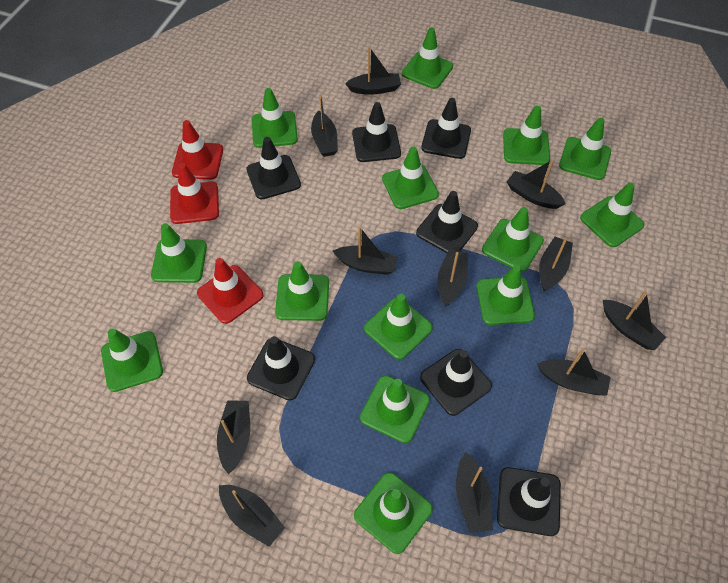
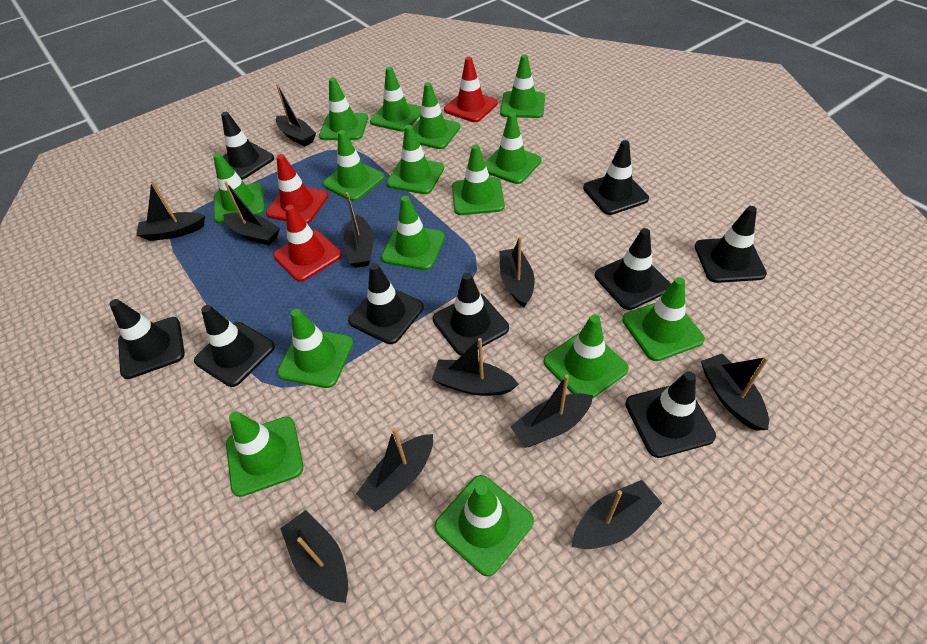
black traffic cone: [246,137,301,199] [247,336,315,400] [352,102,401,162] [416,191,478,253] [420,349,492,416] [421,98,471,159] [497,467,561,536] = 7 -> [109,299,185,379] [194,305,275,387] [221,112,274,180] [348,263,424,344] [433,273,509,355] [583,140,649,215] [595,228,671,310] [625,371,716,458] [695,206,767,283] = 9
green traffic cone: [101,328,163,392] [151,223,207,283] [252,88,298,148] [275,261,329,321] [354,472,433,554] [360,376,430,443] [364,294,433,360] [382,146,439,209] [402,27,453,89] [477,265,535,325] [482,207,544,272] [503,106,550,165] [559,118,611,180] [580,183,644,247] = 14 -> [213,153,265,224] [226,411,303,497] [277,309,353,388] [319,78,368,140] [323,130,385,201] [370,67,421,132] [381,196,445,270] [386,125,444,194] [413,82,460,149] [434,475,534,576] [452,145,505,215] [485,113,541,184] [500,55,545,118] [544,315,629,399] [622,277,705,361] = 15

